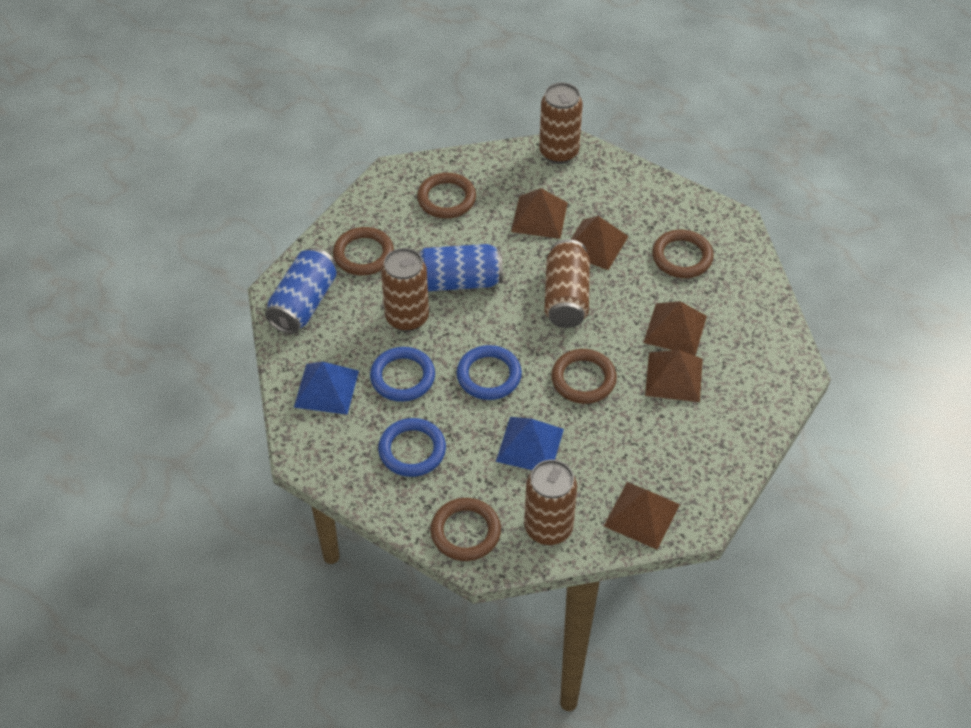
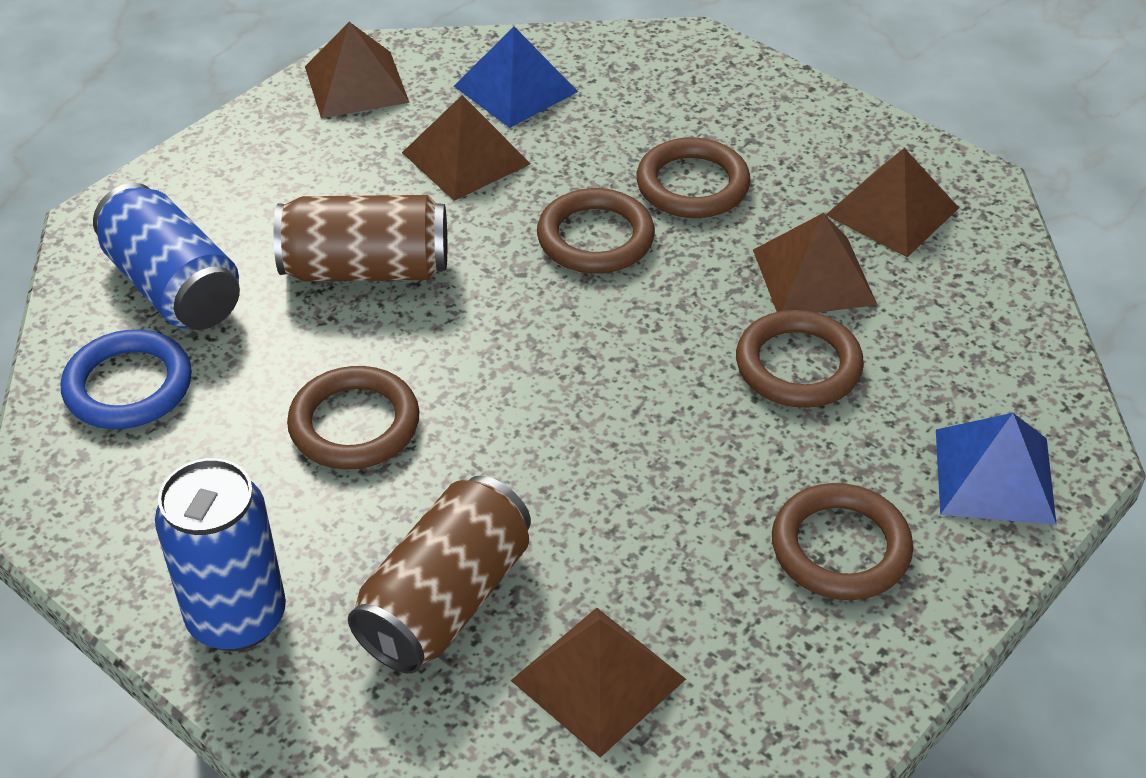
blue ring: [370,347,435,402] [378,418,446,477] [457,345,522,400] = 3 -> [61,330,192,429] = 1
brown can: [381,248,429,332] [524,460,577,545] [539,82,583,164] [544,239,590,328] = 4 -> [274,195,447,282] [348,476,531,673] = 2

